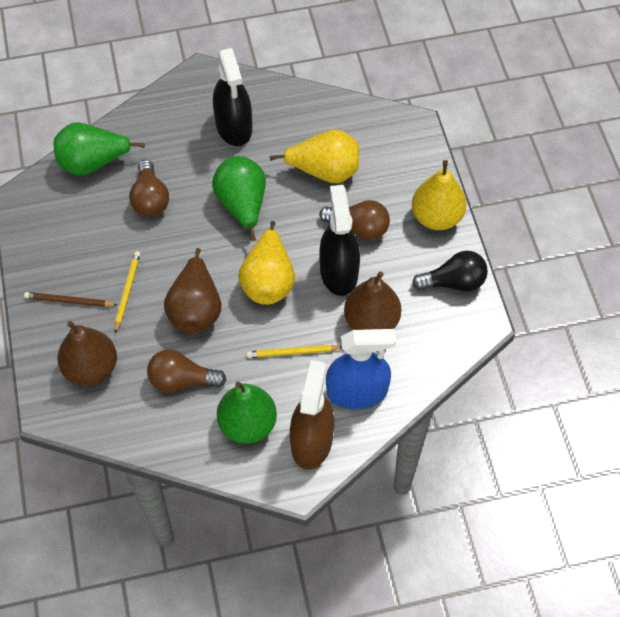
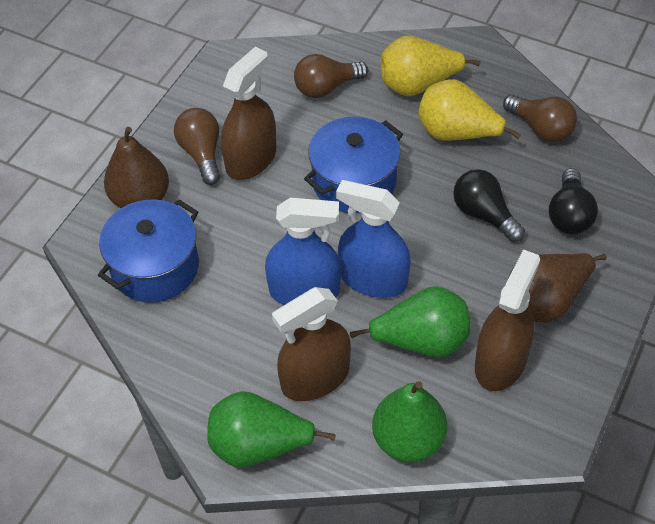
black light bulb: [412,251,488,292] = 1 -> [453,169,525,242] [549,168,598,234] = 2
black spray bottle: [213,48,252,146] [319,185,360,296] = 2 -> none = 0
blue pot: none = 0 -> [98,199,199,303] [304,116,403,213] = 2
blue spray bottle: [326,329,396,409] = 1 -> [265,198,341,305] [336,180,411,298] = 2
brown pear: [57,321,117,386] [164,248,221,334] [344,271,401,330] = 3 -> [104,127,169,208] [508,253,607,323] = 2
brown pencil: [24,292,117,307] = 1 -> none = 0
brown spray bottle: [290,360,334,469] = 1 -> [221,47,276,180] [272,287,351,401] [475,249,540,391] = 3
yellow pear: [238,221,295,305] [270,130,359,183] [412,160,467,230] = 3 -> [380,36,481,96] [418,79,521,141] = 2
yellow pencil: [115,251,140,333] [247,345,342,358] = 2 -> none = 0

